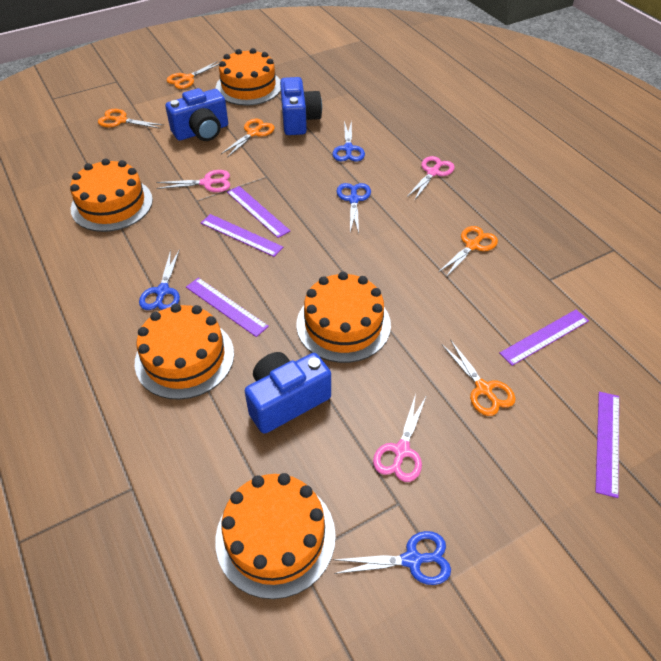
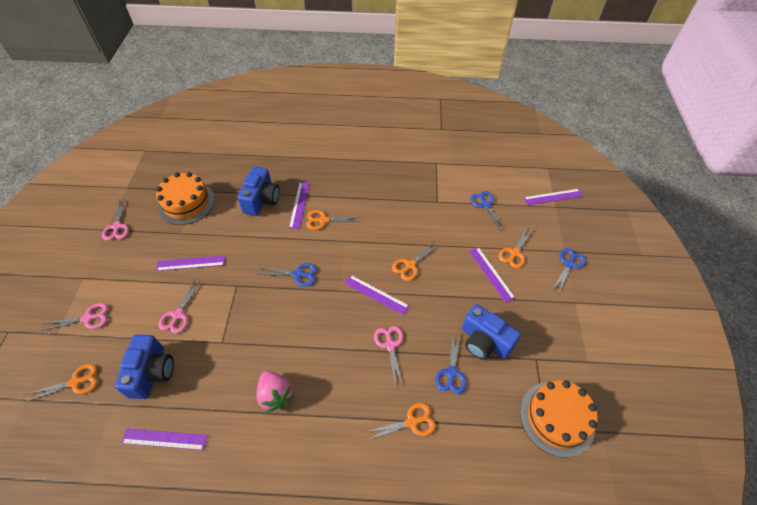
orange cake: [70,158,153,232] [135,304,234,400] [215,473,336,599] [216,48,281,105] [296,272,391,363] = 5 -> [156,172,215,225] [520,380,598,457] = 2
pink scissors: [156,170,230,192] [373,394,427,482] [407,156,455,201] = 3 -> [41,303,108,331] [102,198,129,241] [158,279,201,334] [374,326,403,386] = 4
pink strawberry: none = 0 -> [256,371,295,413] = 1
purple ruler: [186,278,269,337] [201,214,283,257] [227,186,290,238] [499,310,589,366] [595,392,619,498] = 5 -> [121,428,208,450] [156,256,225,271] [289,182,309,229] [344,275,409,315] [469,247,515,303] [523,189,583,206] = 6

